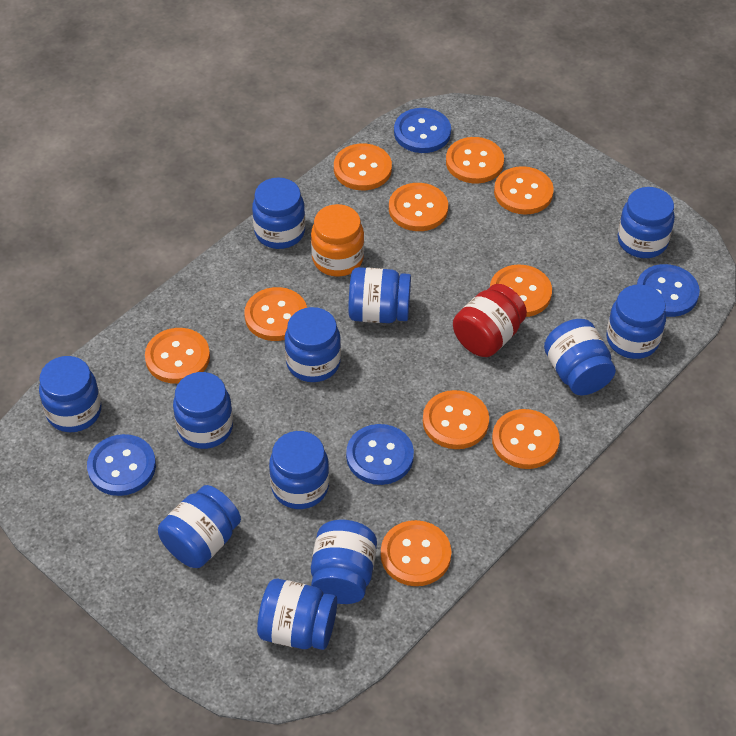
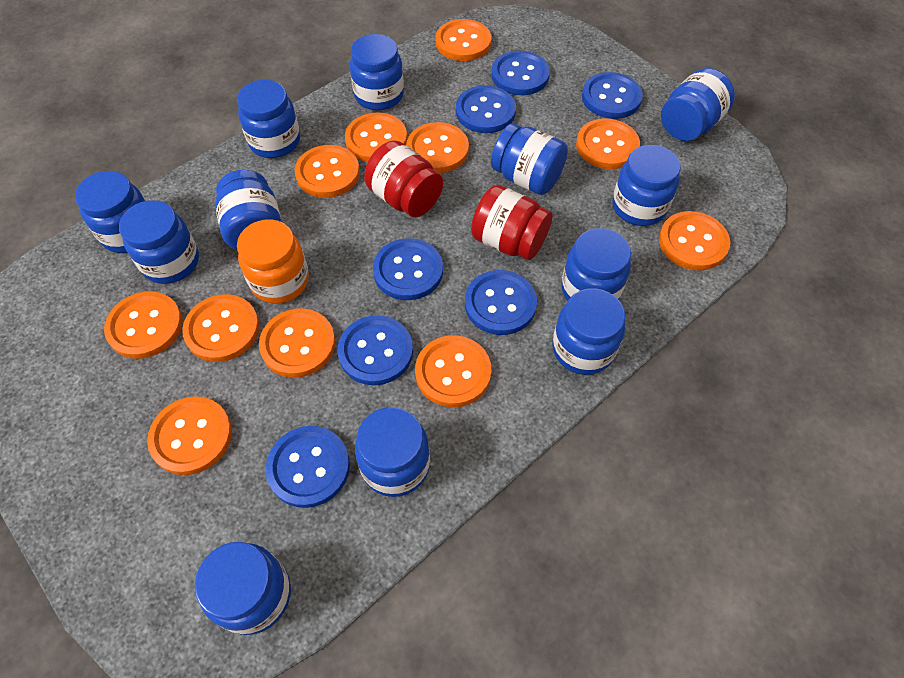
blue button: [87,434,156,496] [346,424,414,485] [394,108,451,153] [637,264,700,317] = 4 -> [266,426,350,508] [337,315,413,385] [373,238,443,300] [456,85,516,133] [465,270,537,335] [492,51,550,95] [582,72,643,119] = 7
orange button: [145,328,210,384] [244,287,307,341] [334,143,392,190] [381,520,452,586] [389,183,448,231] [423,390,489,449] [446,137,504,184] [490,264,552,317] [492,409,560,469] [494,166,554,214] = 10 -> [104,291,182,359] [147,396,232,475] [182,294,259,362] [259,308,335,378] [295,145,360,198] [345,112,407,162] [406,122,469,173] [415,335,491,407] [436,19,491,61] [576,118,640,169] [659,211,730,271] = 11
red jar: [453,284,527,357] = 1 -> [364,140,443,217] [471,185,553,260] = 2

